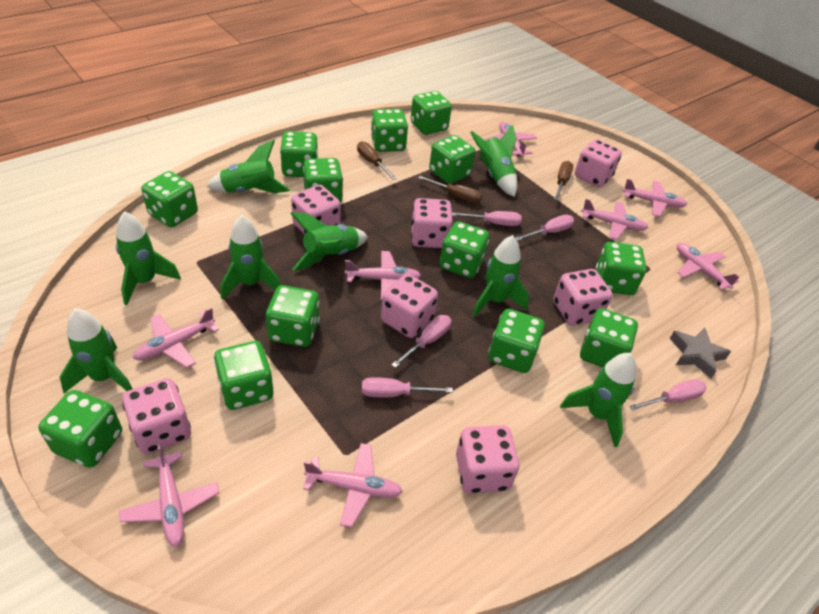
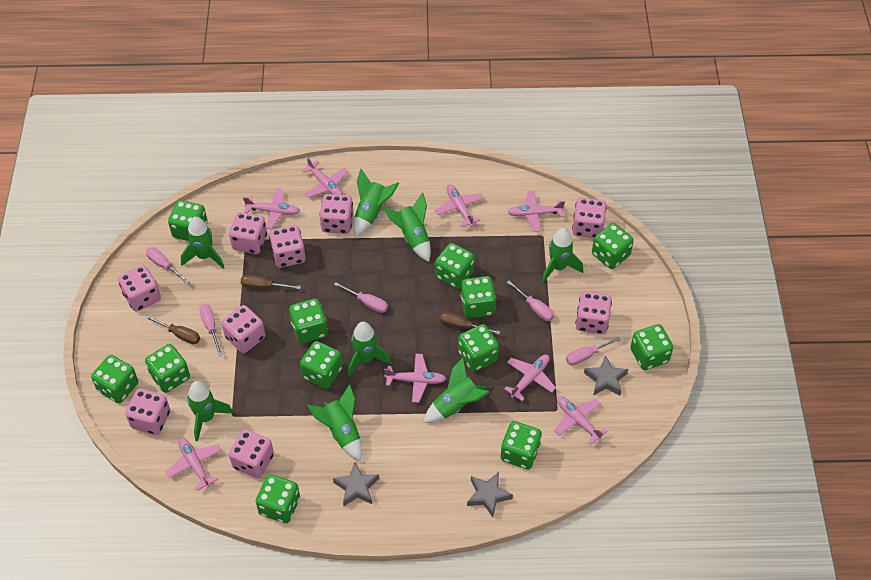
green dice: [38,390,122,468] [141,171,198,227] [214,341,274,410] [266,285,320,347] [280,131,318,177] [303,158,343,203] [371,109,408,152] [411,91,452,135] [429,135,475,184] [440,221,489,278] [488,309,545,373] [580,308,638,368] [596,242,646,295] = 13 -> [91,355,138,403] [145,344,190,393] [168,200,208,241] [256,474,300,523] [289,298,328,343] [300,341,342,389] [435,243,475,289] [458,324,499,372] [460,276,496,318] [501,421,542,469] [592,223,634,269] [630,324,673,370] = 12
grey star: [670,328,731,378] = 1 -> [333,462,379,506] [467,472,513,517] [584,355,628,396] = 3
pink dice: [122,378,191,454] [291,185,341,234] [381,274,438,338] [411,198,453,248] [456,425,519,494] [553,269,613,326] [575,139,622,187] = 7 -> [118,265,161,312] [125,388,170,435] [222,305,265,353] [229,212,267,254] [229,429,274,478] [269,225,306,268] [319,194,353,234] [572,198,607,238] [575,291,612,334] = 9

